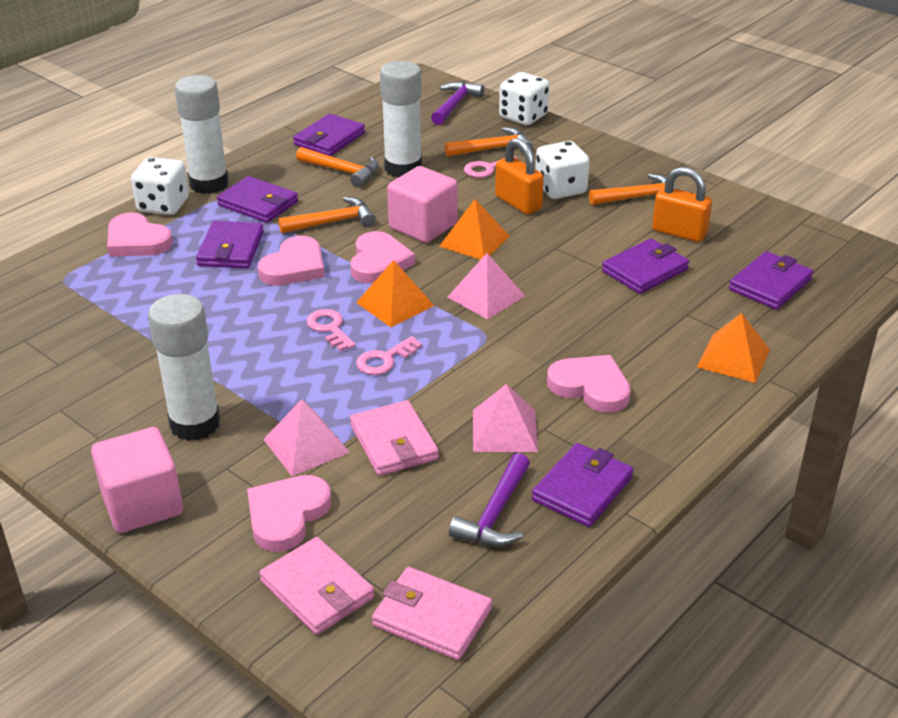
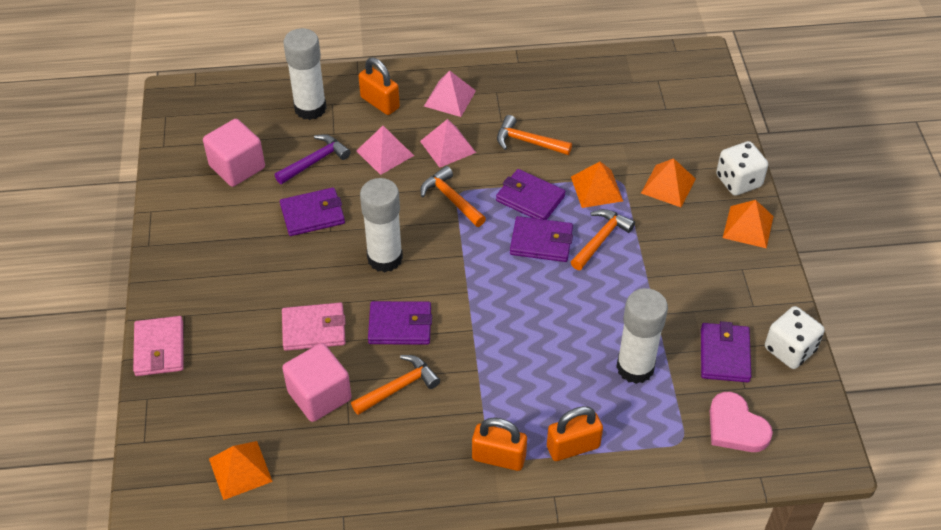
orange padlock: [495,138,544,214] [652,167,712,242] = 2 -> [359,58,400,115] [472,418,527,471] [547,406,603,461] = 3
orange pyramid: [356,260,434,327] [439,199,510,260] [697,313,770,383] = 3 -> [209,441,273,500] [571,161,623,208] [641,158,696,207] [723,200,774,248] = 4
pink heart: [107,213,173,256] [247,475,331,552] [258,236,325,286] [350,231,415,284] [547,355,631,413] = 5 -> [710,392,773,452] = 1
pink key: [306,309,356,351] [356,336,422,375] [464,156,518,178] = 3 -> none = 0
pink wallet: [259,537,375,635] [350,400,439,476] [372,567,492,660] = 3 -> [133,316,184,376] [282,303,346,351] = 2
purple hammer: [431,82,484,125] [449,453,530,547] = 2 -> [275,134,351,184] = 1
purple wallet: [196,221,264,269] [217,176,298,223] [293,114,365,156] [532,443,633,527] [602,238,689,294] [729,251,813,309] = 6 -> [280,187,345,236] [368,301,432,345] [496,169,565,220] [510,216,573,262] [701,321,751,382] = 5
white dice: [131,157,189,215] [499,72,549,125] [535,141,590,199] = 3 -> [716,141,768,196] [765,306,825,369] = 2

